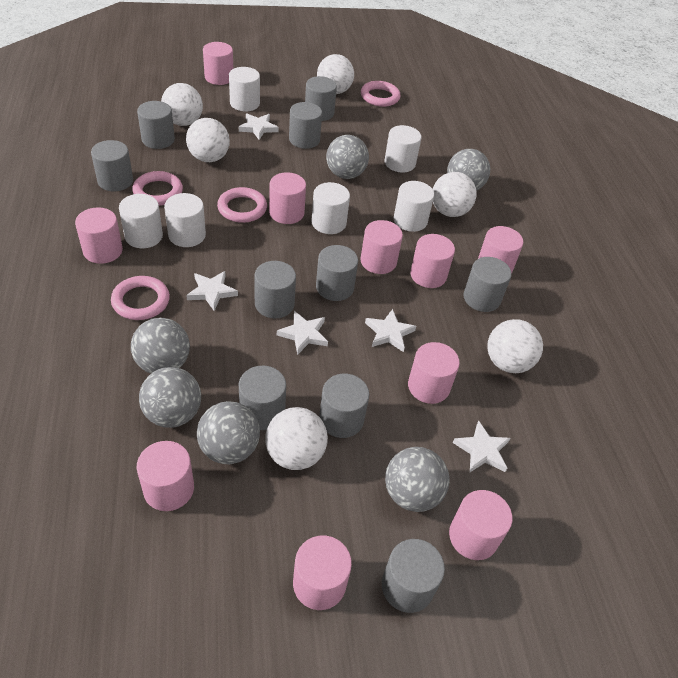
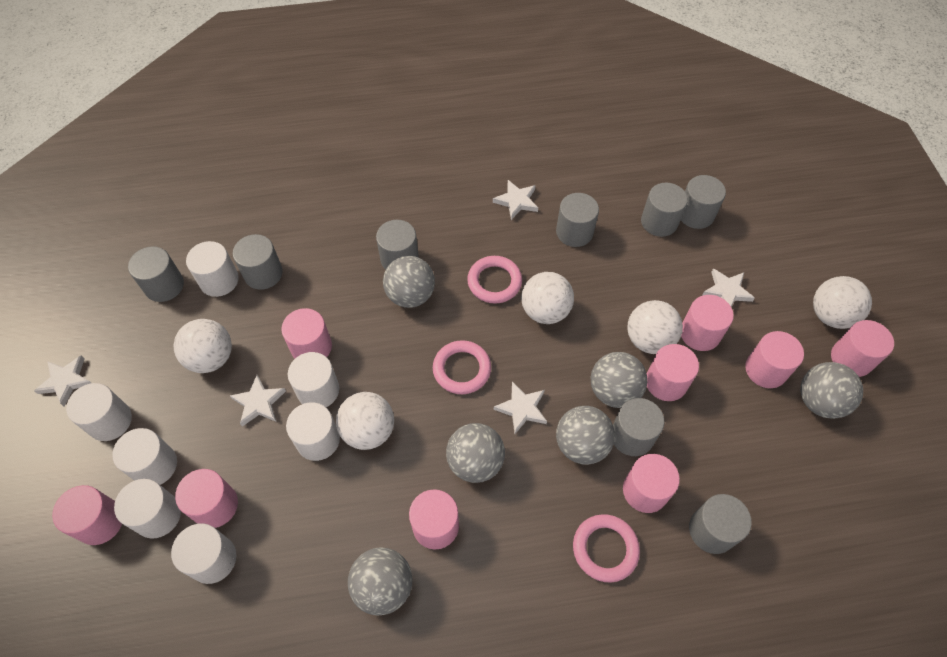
grey cylinder: [91,140,133,191] [137,101,175,149] [239,366,286,430] [254,261,296,318] [289,102,322,149] [305,76,337,121] [316,245,358,301] [319,374,369,438] [382,539,445,613] [464,257,512,312] = 10 -> [128,246,184,302] [233,234,283,290] [376,220,419,270] [556,193,599,247] [613,398,664,456] [641,183,688,237] [681,175,726,229] [689,494,752,554] = 8
pink cylinder: [75,207,123,264] [137,441,194,511] [203,42,233,85] [269,172,306,224] [293,536,352,610] [360,220,403,274] [408,342,460,404] [410,234,455,288] [449,490,512,560] [478,226,523,274] = 10 -> [52,485,122,545] [175,469,238,528] [281,308,332,359] [409,489,459,550] [623,454,680,513] [647,344,699,401] [681,295,734,351] [745,331,804,388] [831,320,894,377] = 9
pink ring: [111,276,170,320] [132,171,183,206] [217,187,267,223] [361,81,401,107] = 4 -> [433,340,491,394] [467,256,522,303] [573,514,640,583] = 3
white ball: [161,83,203,126] [186,118,230,162] [265,407,328,470] [317,54,354,94] [433,172,477,217] [487,319,543,373] = 6 -> [174,319,232,373] [336,392,394,450] [521,272,574,324] [627,300,683,354] [813,276,872,329] = 5
white cylinder: [119,194,163,248] [164,193,206,247] [229,67,260,111] [311,182,350,234] [385,125,421,173] [394,181,434,232] = 6 -> [66,383,132,441] [112,428,177,485] [114,479,181,539] [171,523,236,584] [186,241,239,297] [286,402,340,461] [288,352,339,407] = 7

